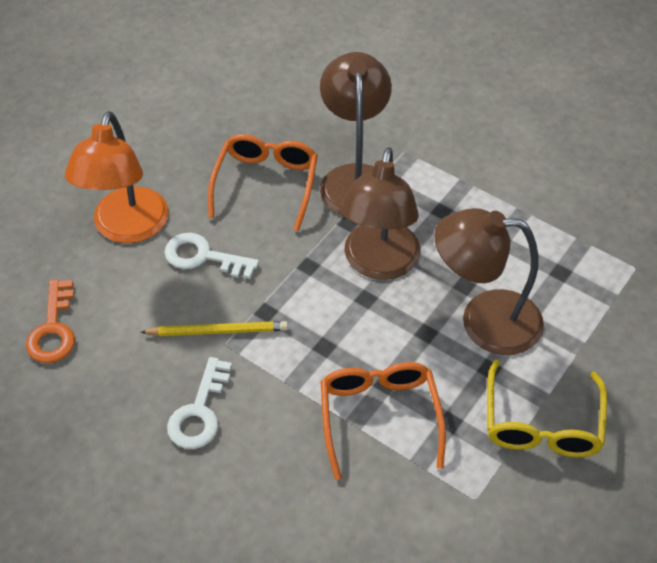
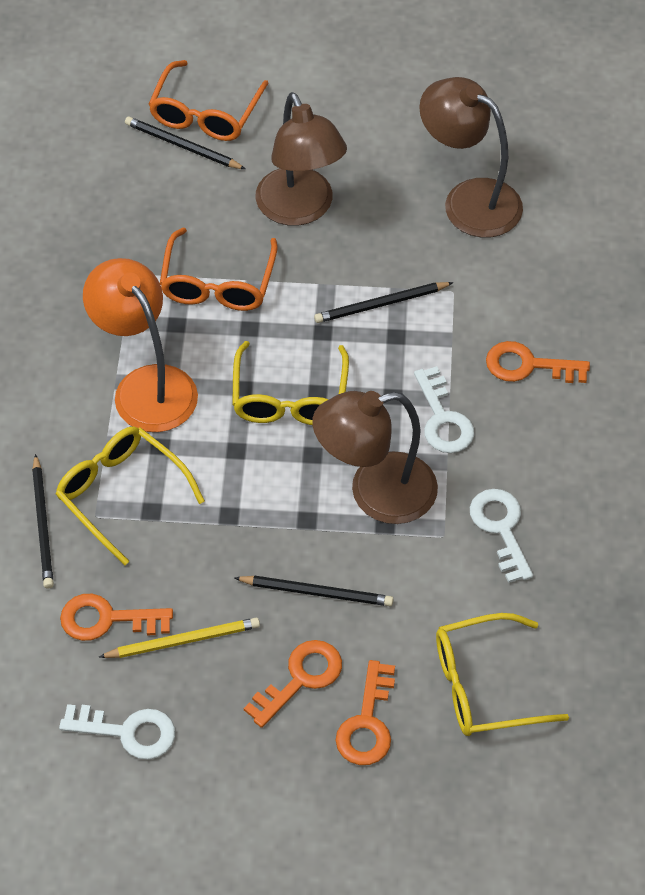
black pencil: none = 0 -> [32,454,54,589] [125,117,245,169] [235,575,393,606] [314,282,453,323] = 4
orange key: [26,279,75,363] = 1 -> [60,594,173,641] [244,640,342,728] [336,660,395,765] [486,341,590,383] = 4
white key: [164,233,259,279] [167,357,232,449] = 2 -> [59,704,175,759] [414,366,474,453] [470,489,533,583] = 3
yellow glasses: [487,359,607,458] = 1 -> [56,426,205,565] [232,341,349,425] [436,613,569,736] = 3

